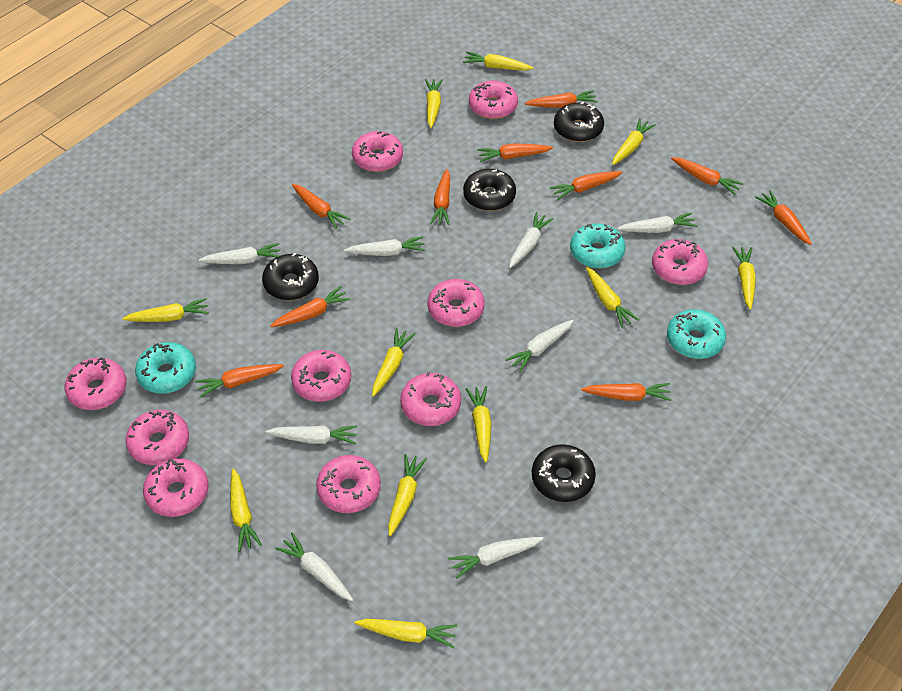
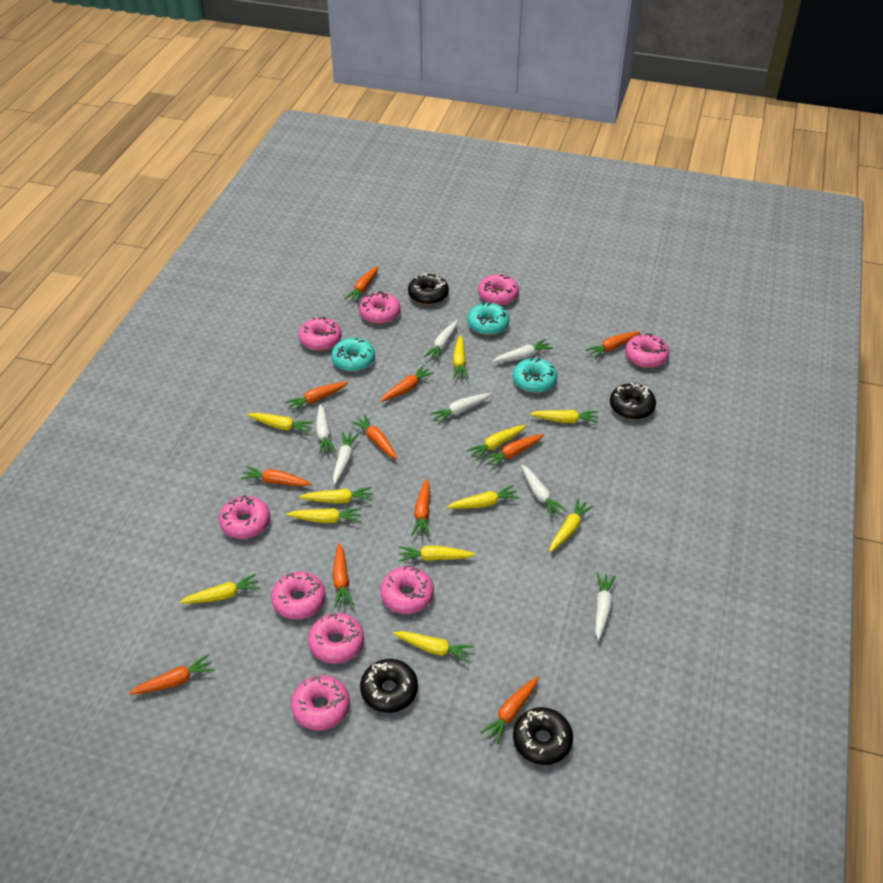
orange carrot: [195,364,284,398] [270,286,351,327] [292,184,351,229] [430,169,450,225] [477,143,553,162] [525,90,598,108] [549,171,623,200] [581,383,671,401] [671,157,743,195] [755,190,812,245] = 10 -> [129,654,215,695] [241,466,312,486] [285,382,348,412] [333,543,354,608] [344,266,378,303] [351,414,398,459] [381,365,434,402] [411,479,430,536] [480,676,538,745] [483,434,544,469] [585,331,640,359] = 11
pink donut: [65,357,127,410] [125,410,189,465] [143,458,209,517] [291,350,351,402] [316,455,381,513] [352,131,403,172] [400,372,461,426] [428,279,485,327] [469,81,518,119] [652,239,708,285] = 10 -> [219,495,270,539] [271,571,326,619] [291,675,350,730] [299,317,342,351] [308,613,364,664] [359,291,401,324] [380,566,434,614] [478,274,519,305] [625,333,669,368] = 9
white carrot: [199,243,280,264] [265,425,358,444] [275,533,353,601] [344,236,425,256] [448,537,544,578] [505,320,574,372] [509,212,554,268] [617,212,697,233] = 8 -> [316,404,336,455] [333,432,359,485] [424,320,457,361] [430,393,491,424] [492,339,553,362] [521,465,567,518] [595,573,616,640] = 7

